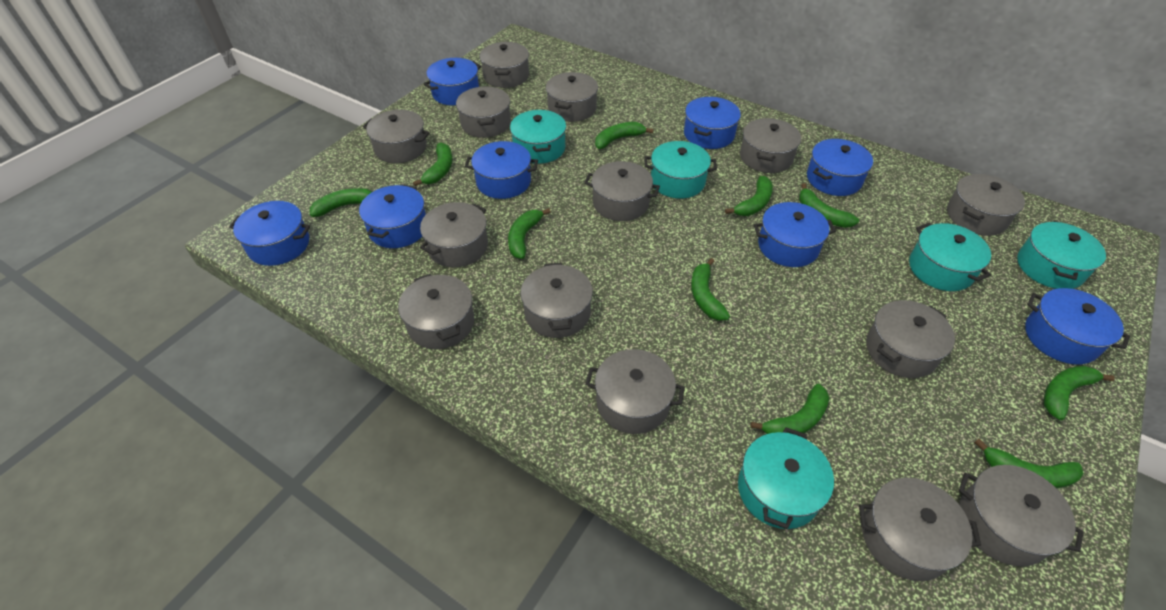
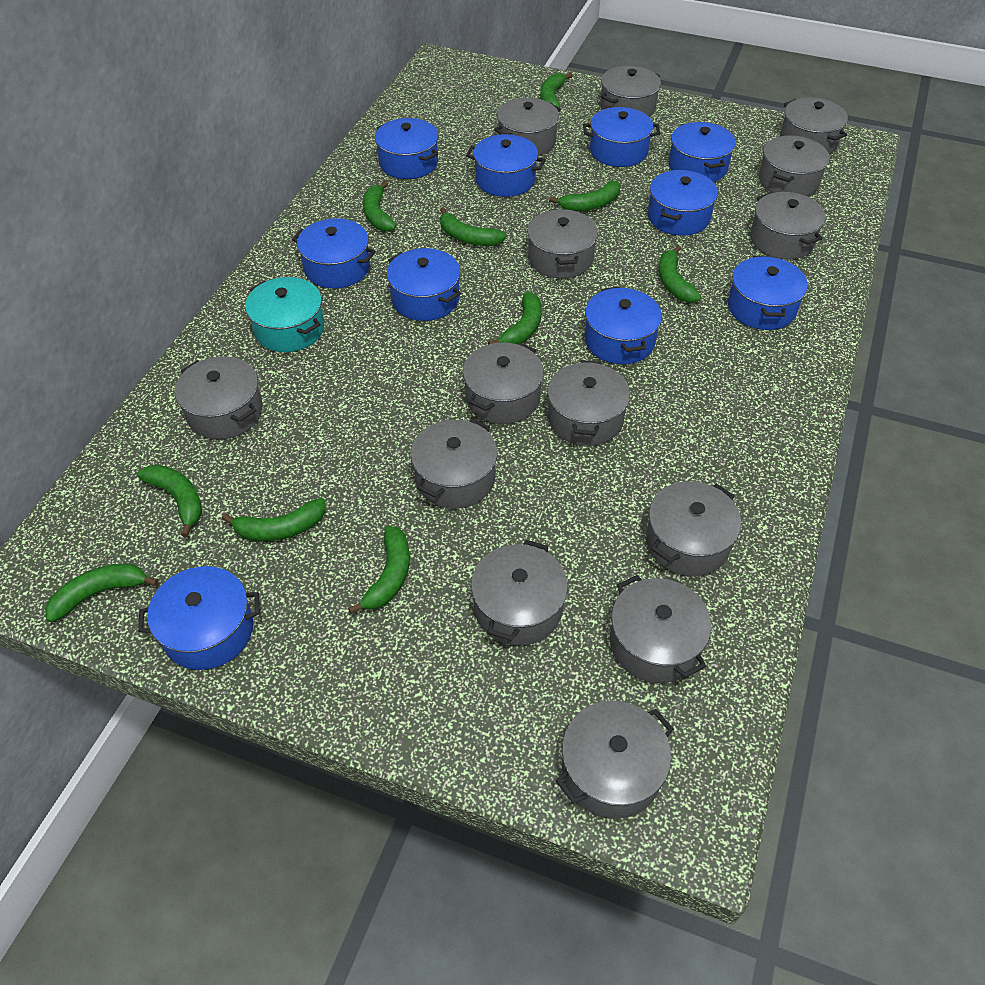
blue pot: [229,201,310,266] [359,184,426,248] [423,58,481,105] [465,141,538,199] [684,97,741,149] [754,202,836,267] [807,139,873,196] [1025,288,1130,365] = 8 -> [138,566,260,670] [292,218,376,288] [375,118,439,179] [387,248,461,321] [466,134,546,197] [583,107,660,167] [585,287,662,364] [648,170,718,236] [669,122,736,182] [728,256,808,330] = 10
turquoise pot: [510,110,566,164] [644,141,717,199] [738,427,834,529] [909,223,991,291] [1017,221,1106,289] = 5 -> [245,277,324,352] = 1

